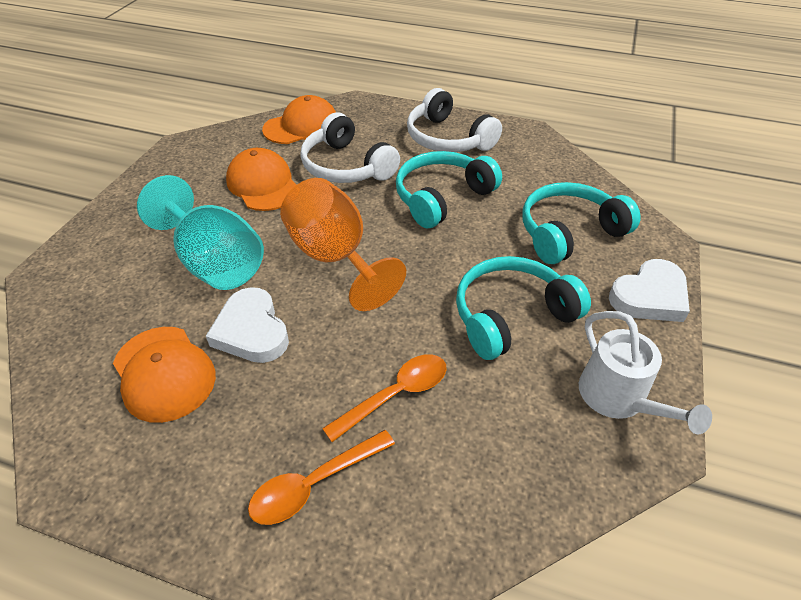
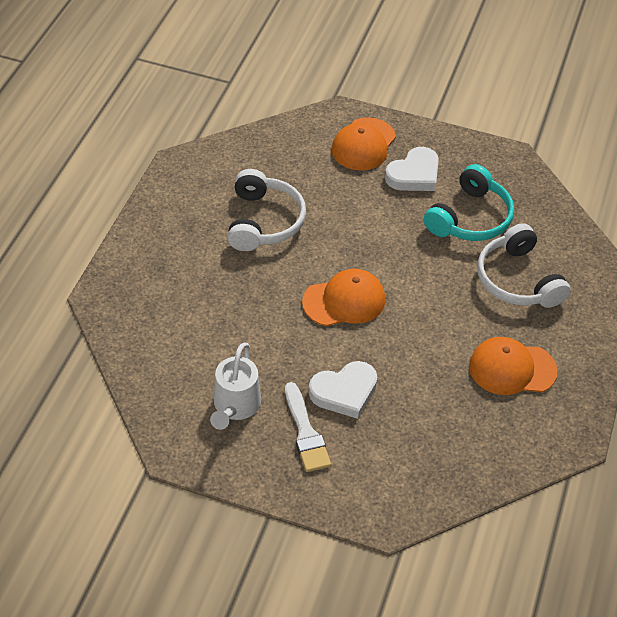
orange goblet: [280,178,406,311] = 1 -> none = 0
orange spoon: [248,430,395,525] [322,354,447,442] = 2 -> none = 0
turquoise goblet: [137,175,264,290] = 1 -> none = 0
turquoise headphones: [396,151,502,228] [456,256,591,360] [522,182,641,264] = 3 -> [424,164,514,241] = 1
white brush: none = 0 -> [285,382,331,472] = 1

